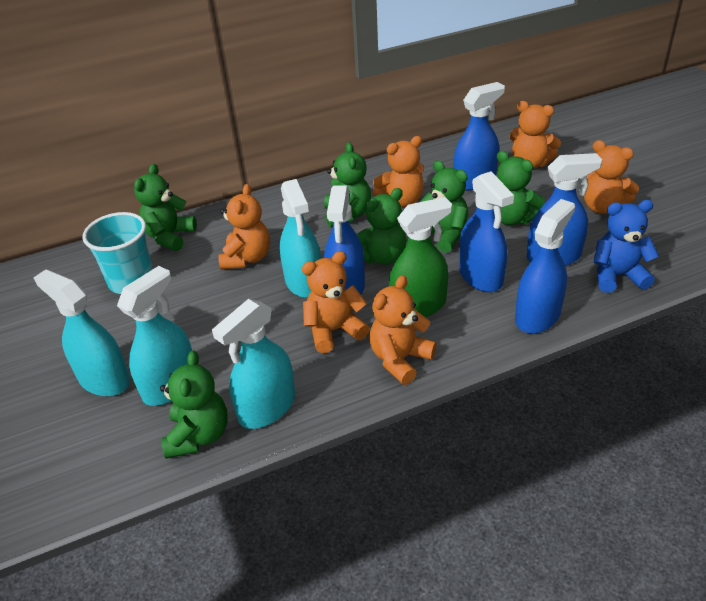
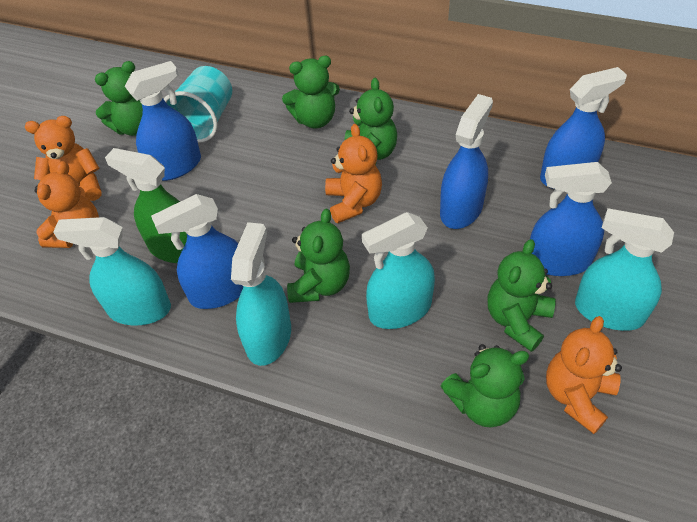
blue teddy bear: [593,200,659,293] = 1 -> none = 0
orange teddy bear: [218,184,270,270] [302,251,370,353] [369,275,437,385] [372,136,424,207] [509,101,561,168] [584,140,639,214] = 6 -> [25,116,102,201] [35,161,99,248] [325,124,382,224] [546,316,622,434] = 4

